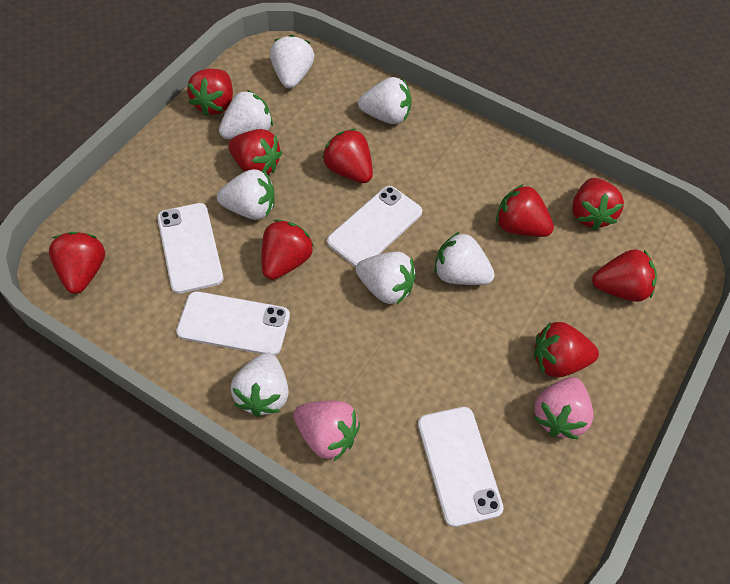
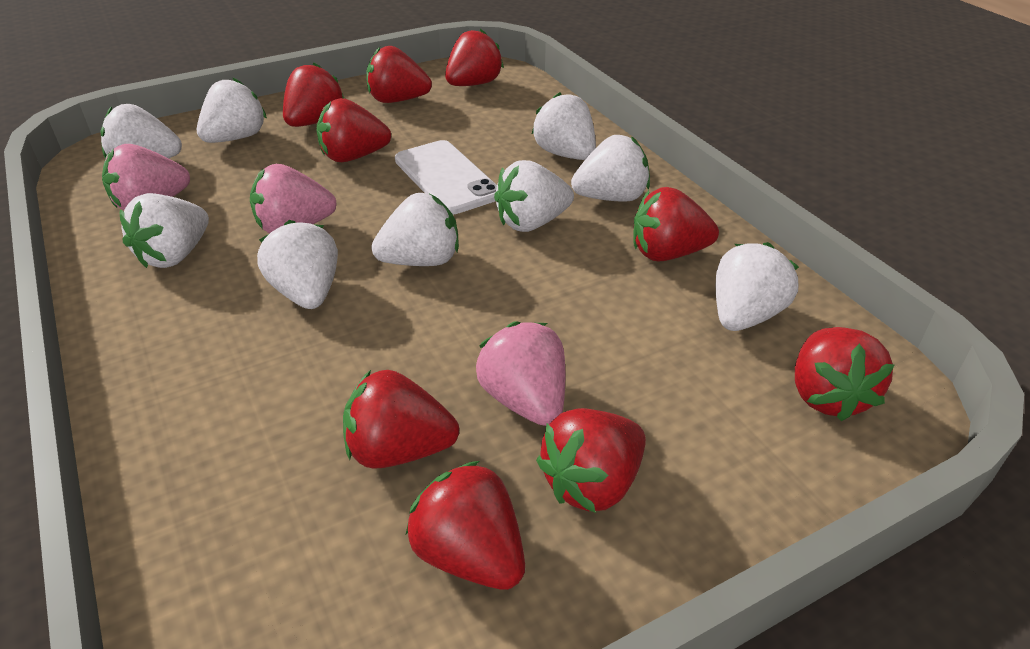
pink strawberry: [294,400,360,462] [534,377,593,439] = 2 -> [102,144,190,210] [250,164,337,234] [476,321,565,426] = 3
white phone: [157,203,223,294] [176,291,290,355] [327,186,422,267] [418,407,504,527] = 4 -> [395,140,497,215] = 1
white strawberry: [217,169,275,220] [219,90,273,139] [231,353,289,417] [270,35,314,89] [356,252,416,305] [358,77,411,124] [434,232,495,285] = 7 -> [100,104,182,158] [120,193,209,268] [197,78,267,143] [257,220,338,309] [371,193,459,266] [494,160,574,232] [532,92,596,160] [571,135,650,202] [716,242,799,331] = 9

